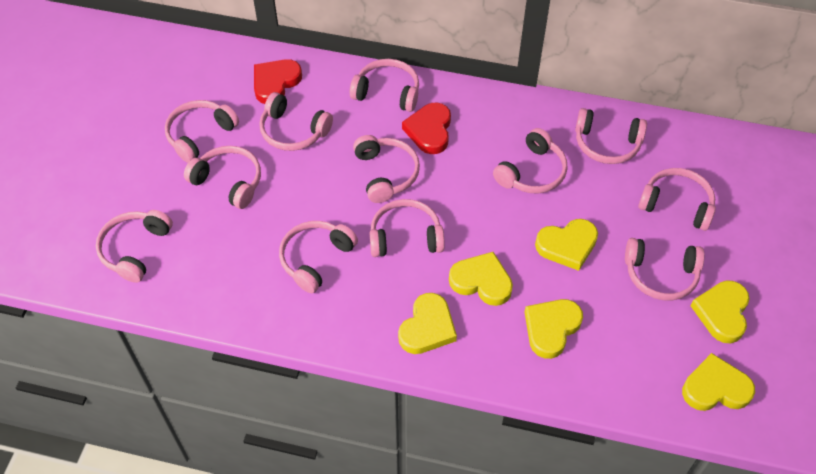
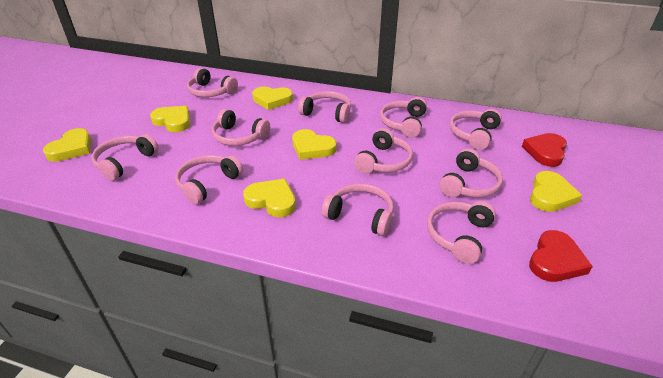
pink headphones: [96,210,173,283] [165,100,239,163] [184,146,261,209] [259,92,333,151] [279,221,358,293] [350,59,419,112] [353,135,420,203] [370,199,445,257] [493,128,567,194] [575,108,647,164] [625,238,705,301] [638,168,716,231] = 12 -> [92,134,159,181] [175,155,243,204] [187,68,238,97] [212,109,270,146] [298,91,351,123] [322,184,394,236] [354,128,413,174] [380,97,427,138] [427,201,496,264] [439,148,503,198] [450,109,502,150] = 11

